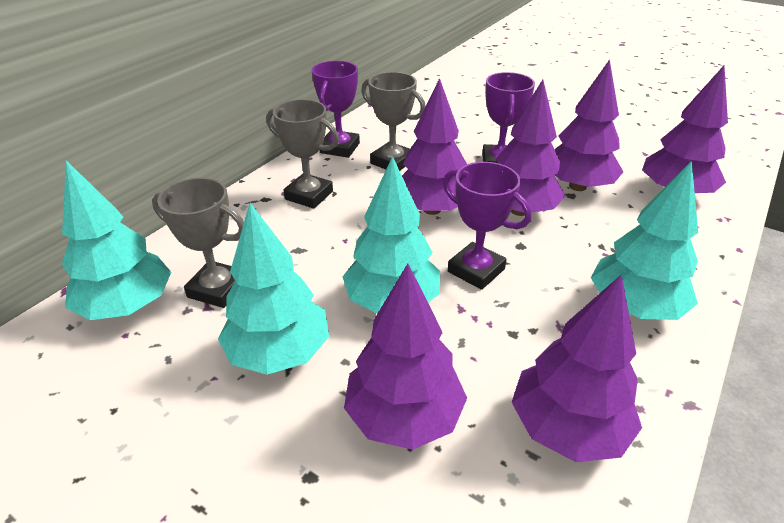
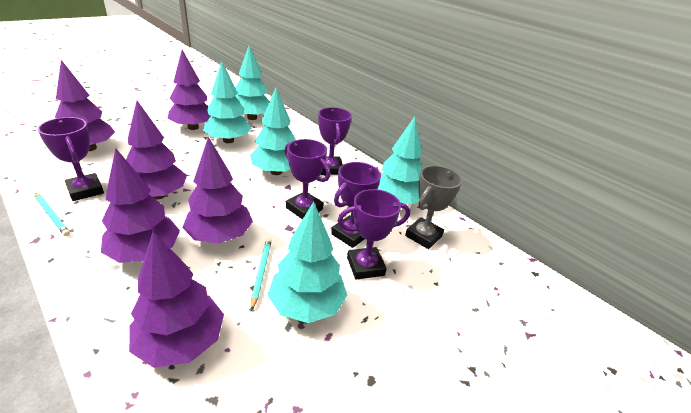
grey trophy: [152,177,244,308] [266,99,339,209] [361,72,426,171] = 3 -> [405,165,462,249] = 1
purple trophy: [311,61,360,158] [443,162,531,290] [482,72,535,163] = 3 -> [37,117,104,201] [285,139,331,220] [318,107,352,175] [331,162,381,248] [337,189,410,280] = 5
turquoise pencil: none = 0 -> [35,193,70,236] [251,238,272,311] = 2
turquoise tree: [62,161,171,320] [218,203,329,375] [343,156,440,314] [591,161,698,320] = 4 -> [203,61,252,143] [235,46,270,120] [250,88,295,175] [268,201,347,323] [378,116,423,204] = 5

